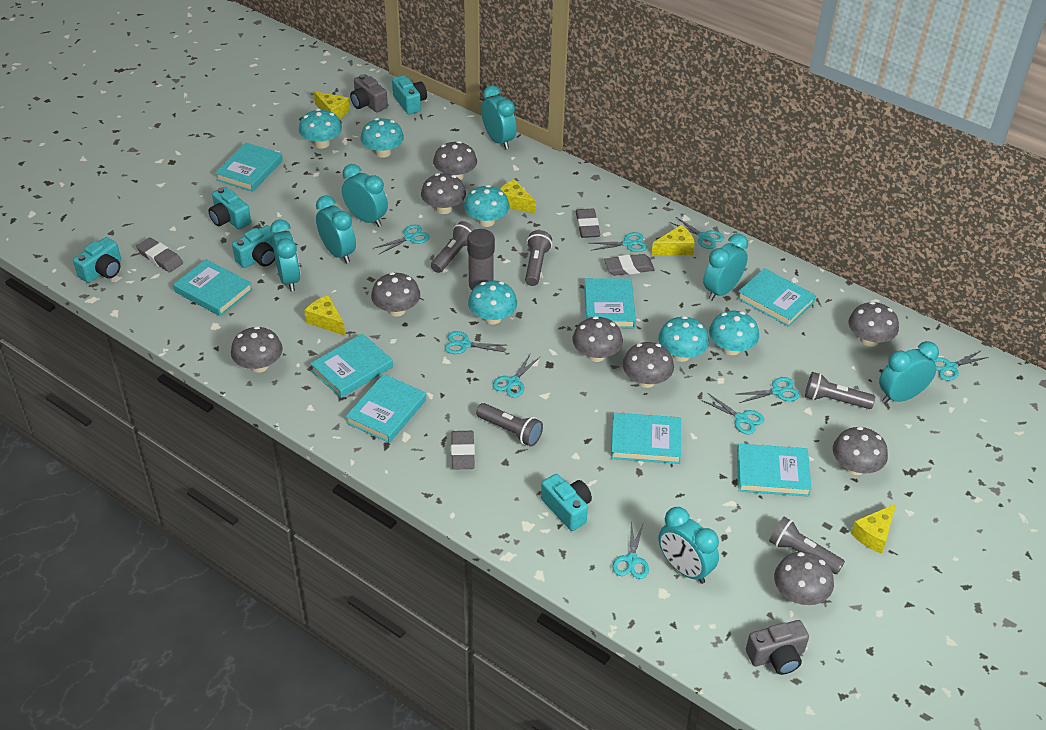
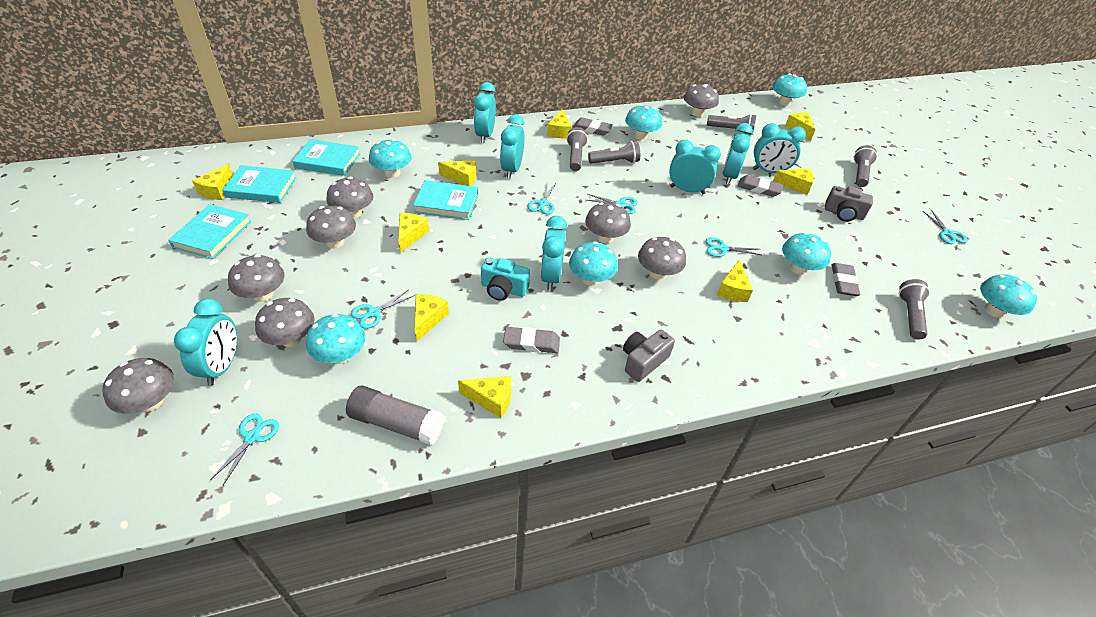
grey mushroom: [231,326,283,373] [371,272,420,317] [421,173,466,214] [433,141,477,180] [572,316,623,362] [623,342,674,388] [774,552,834,605] [833,427,888,475] [848,302,899,347] = 9 -> [102,358,174,414] [228,254,284,302] [255,298,315,347] [306,206,356,248] [326,177,373,218] [585,202,631,243] [638,237,686,280] [684,84,719,117] = 8
turquoise book: [173,259,253,316] [215,142,283,192] [310,333,393,398] [346,374,426,443] [584,278,636,328] [611,413,681,464] [737,268,816,327] [737,444,812,497] = 8 -> [168,204,251,259] [222,165,296,203] [292,139,360,176] [413,180,478,220] = 4
turquoise camera: [73,237,121,283] [208,187,251,229] [232,225,276,268] [392,75,427,114] [541,474,592,531] = 5 -> [481,257,530,301] = 1
turquoise mushroom: [299,109,342,149] [361,118,404,158] [464,185,510,227] [468,280,517,325] [658,316,709,362] [709,311,759,355] = 6 -> [306,314,365,364] [369,139,412,178] [569,241,618,286] [625,104,662,140] [772,73,807,106] [782,232,831,275] [980,274,1037,318] = 7
turquoise scissors: [373,225,429,254] [445,331,505,354] [493,353,540,398] [590,232,647,252] [612,521,649,579] [670,217,724,249] [701,393,764,434] [737,377,800,403] [933,351,989,381] = 9 -> [210,414,279,485] [351,289,415,329] [528,183,556,214] [587,194,638,214] [705,237,761,257] [923,210,967,244] = 6
yellow cheese: [304,295,345,335] [314,91,350,119] [500,179,536,214] [651,225,695,255] [851,504,896,554] = 5 -> [192,164,233,200] [398,213,429,253] [414,294,449,342] [438,160,476,186] [458,376,511,418] [547,109,572,138] [717,260,753,302] [773,168,814,195] [785,113,815,141] = 9

